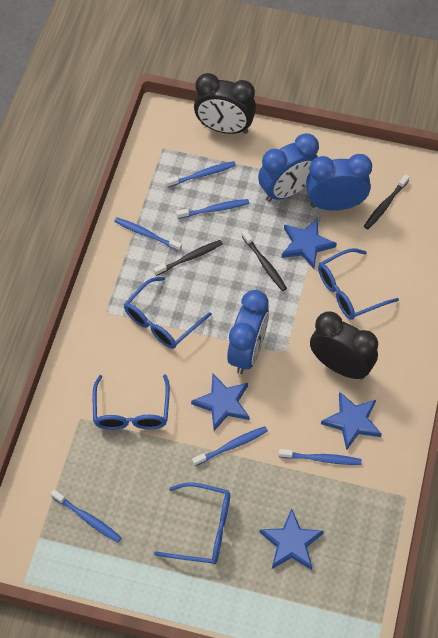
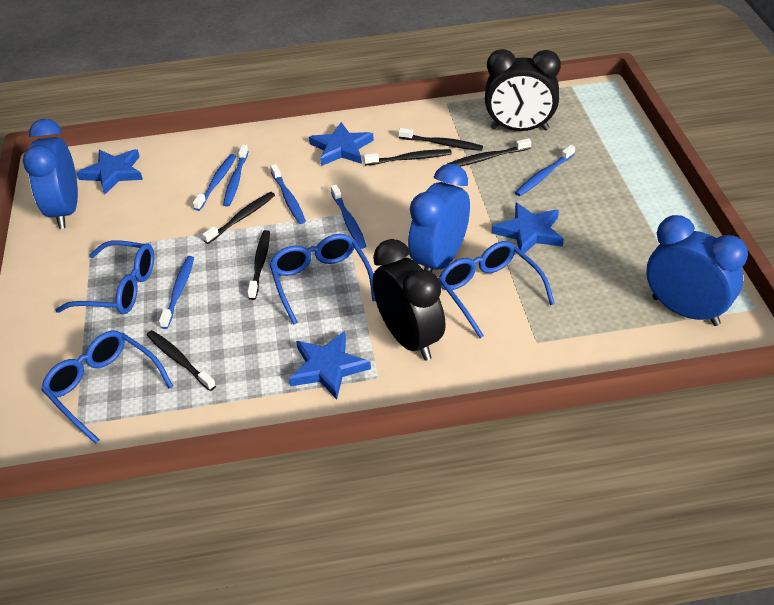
black toothbrush: [153,240,223,276] [242,230,287,291] [364,174,410,229] = 3 -> [147,330,216,391] [202,192,275,244] [247,230,270,300] [364,149,452,165] [398,128,483,151] [447,138,531,166] = 6

